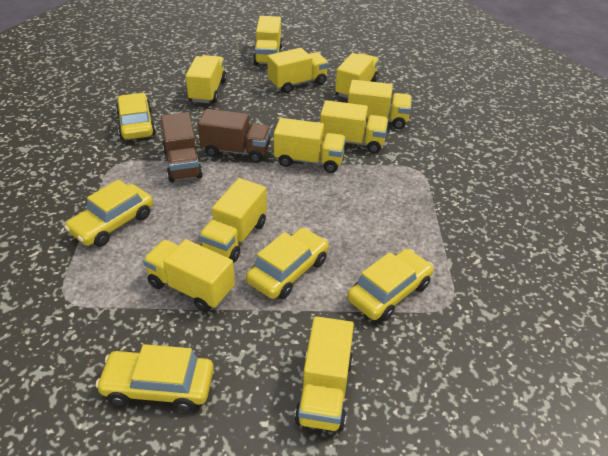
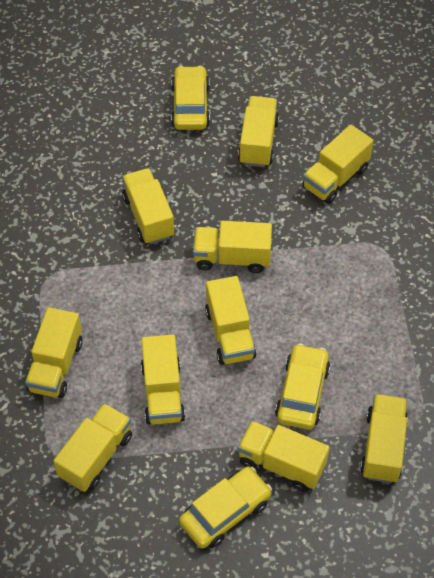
brown truck: [161,112,203,182] [198,109,271,163] = 2 -> none = 0
yellow car: [64,179,153,247] [96,344,214,412] [116,93,156,140] [246,228,329,299] [347,249,434,321] = 5 -> [171,66,210,130] [179,466,272,549] [275,343,330,430] = 3

